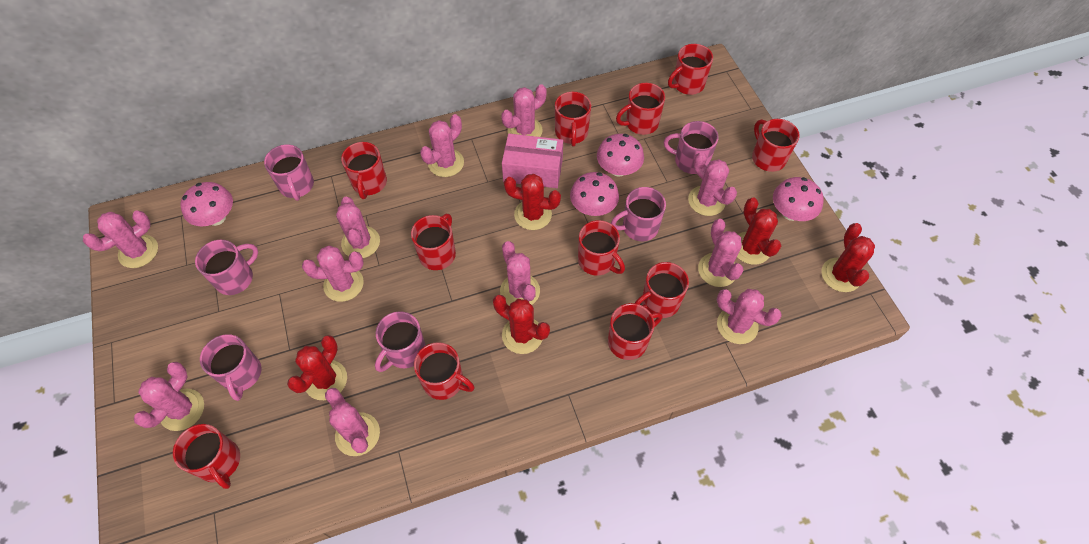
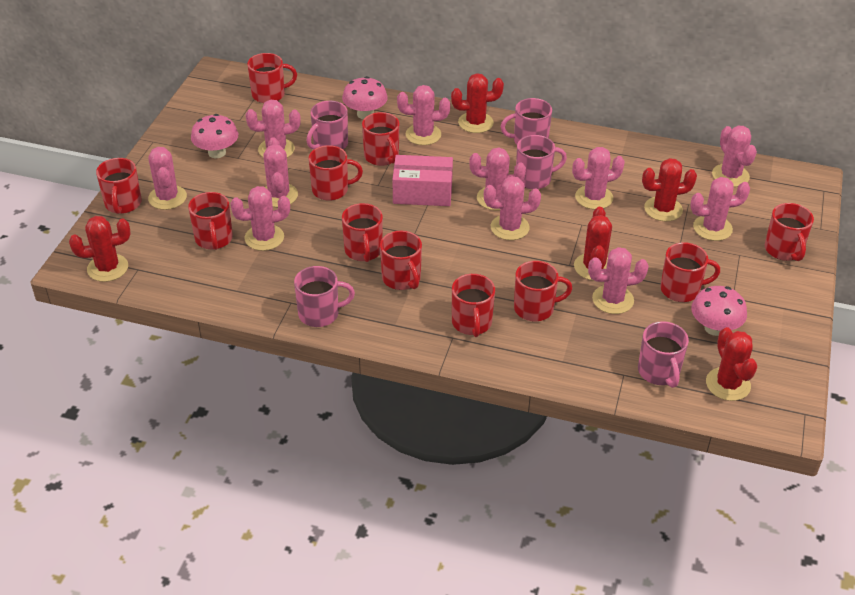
pink mug: [195,240,258,295] [200,334,261,401] [264,145,314,201] [375,311,426,372] [611,187,666,241] [664,121,719,174] = 6 -> [294,266,355,327] [307,101,348,150] [501,98,552,145] [516,135,567,189] [638,321,689,388] = 5
pink mushroom: [180,182,233,226] [570,172,619,216] [597,134,644,177] [773,177,824,221] = 4 -> [191,114,238,158] [342,76,388,119] [691,286,747,336] = 3

